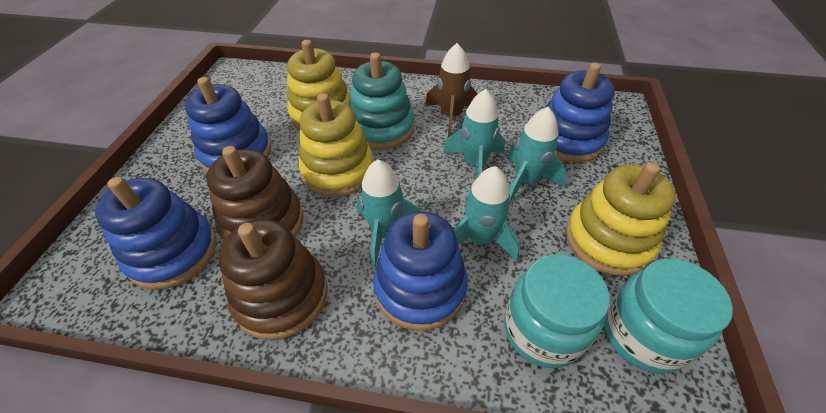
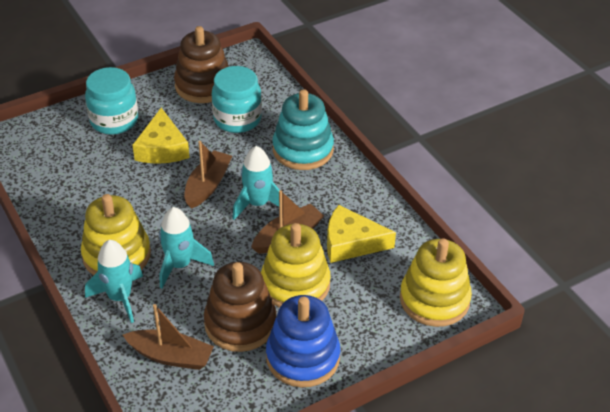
blue stacking toy: [95,177,217,290] [185,77,271,172] [373,211,468,331] [546,62,615,163] = 4 -> [266,295,340,388] = 1
brown boat: none = 0 -> [123,304,214,370] [184,141,232,209] [251,190,324,254] = 3
brown rocket: [425,43,478,137] = 1 -> none = 0
turquoise rocket: [357,160,422,268] [443,89,505,179] [454,166,520,262] [507,107,567,200] = 4 -> [85,240,143,323] [159,207,214,289] [232,146,279,220] = 3
yellow cheese: none = 0 -> [132,108,190,164] [327,205,396,263] = 2

